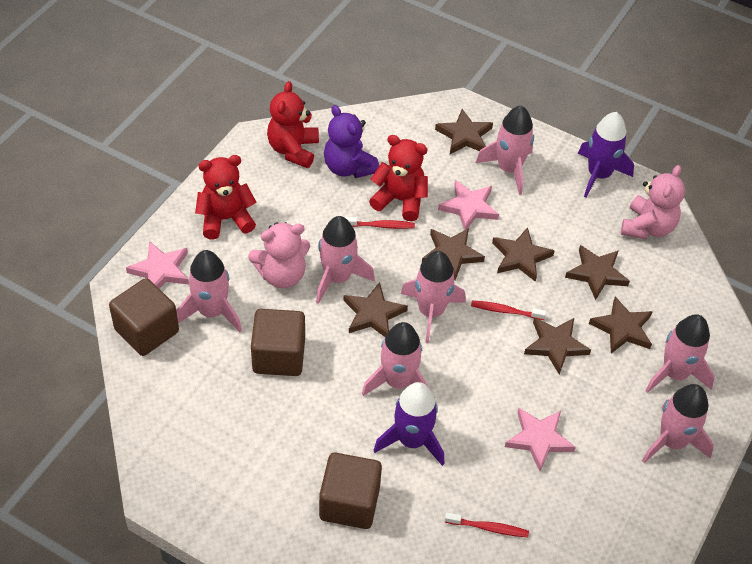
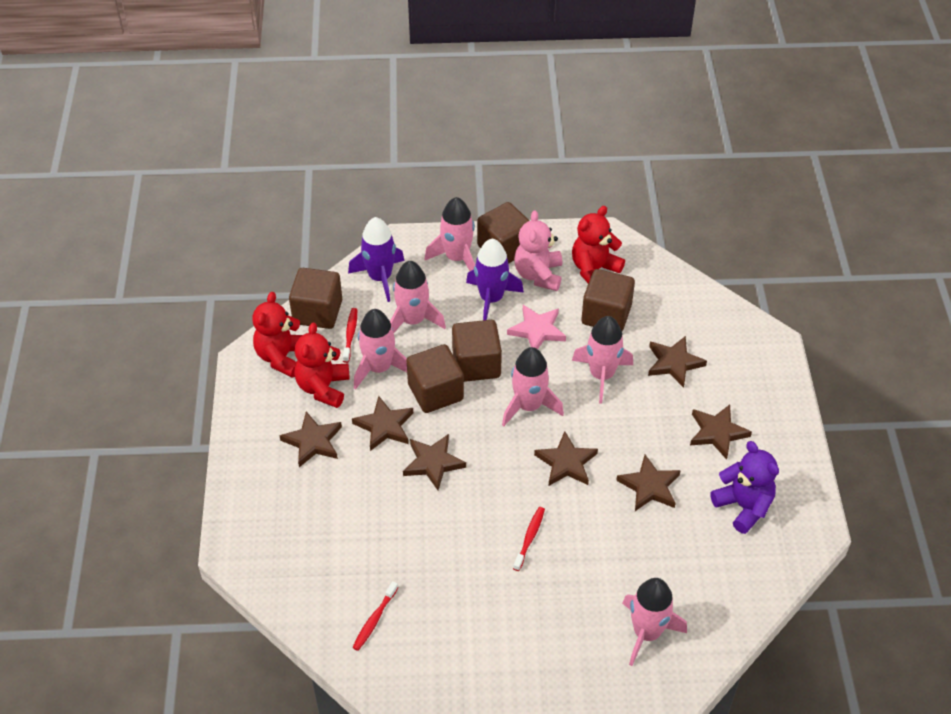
brown cube: [109,278,179,356] [251,309,305,376] [319,453,382,529] = 3 -> [289,268,342,329] [406,344,464,413] [452,320,502,382] [477,202,530,264] [581,269,635,331] = 5
pink rocket: [176,250,242,332] [316,216,375,304] [362,322,430,396] [401,251,466,343] [476,106,534,195] [642,384,714,463] [645,314,715,393] = 7 -> [354,309,407,390] [390,261,446,333] [425,197,475,271] [502,347,564,426] [572,316,633,404] [622,578,687,666] = 6
pink star: [126,241,189,288] [438,180,499,230] [505,408,576,471] = 3 -> [507,305,566,349] = 1
pink teddy bear: [248,222,310,288] [621,165,685,239] = 2 -> [514,210,562,291] = 1

